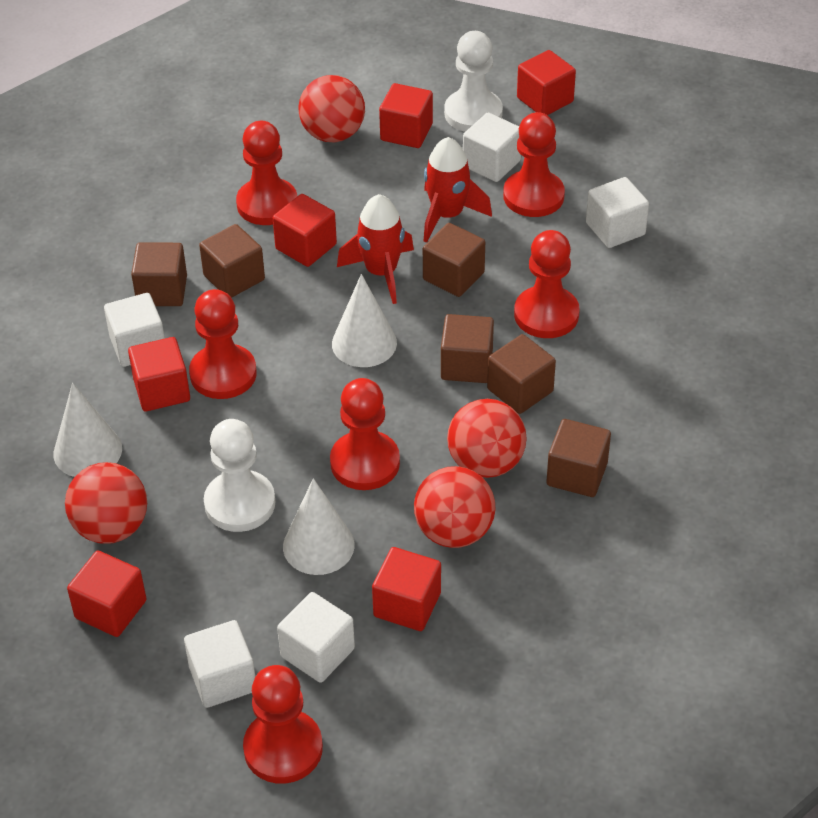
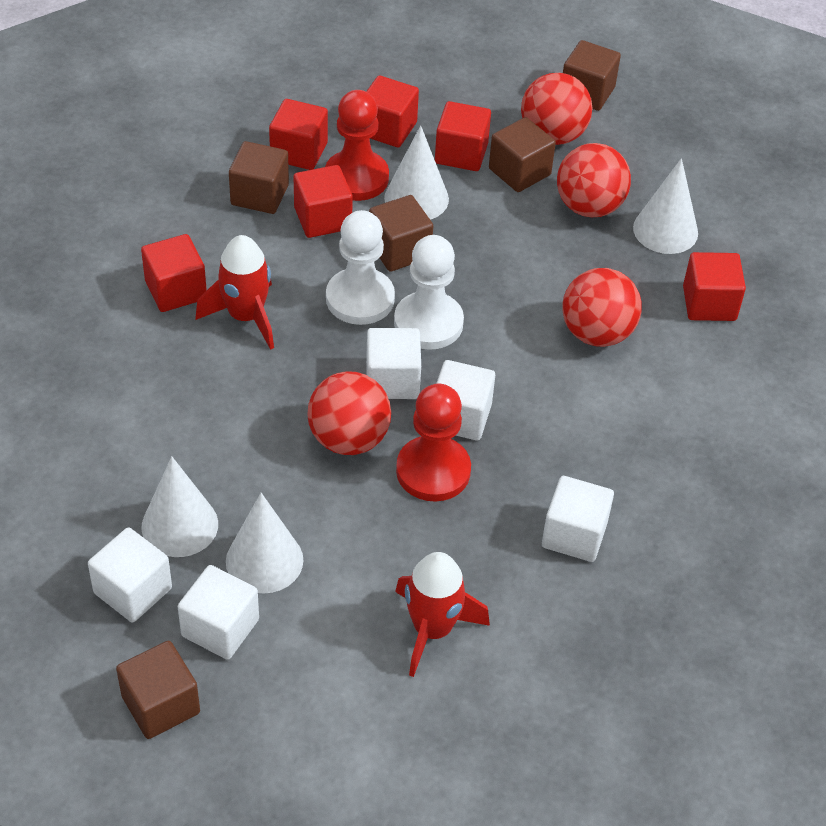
brown cube: [131,242,187,306] [199,224,265,298] [423,223,485,297] [441,314,494,383] [487,334,556,414] [547,419,611,497] = 6 -> [116,641,200,739] [229,141,289,214] [369,195,433,272] [489,117,556,192] [563,40,621,111] = 5
red pawn: [189,289,257,399] [236,121,297,225] [243,665,323,784] [330,378,400,490] [503,112,565,217] [514,230,580,338] = 6 -> [325,90,389,201] [396,383,471,502] = 2
white cone: [54,383,122,477] [283,478,355,575] [332,274,397,367] = 3 -> [141,456,218,557] [226,493,304,594] [384,125,449,220] [633,158,698,254] = 4

